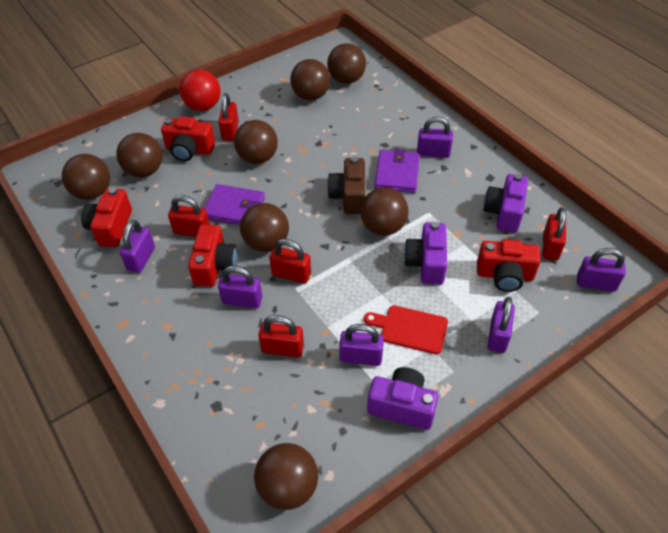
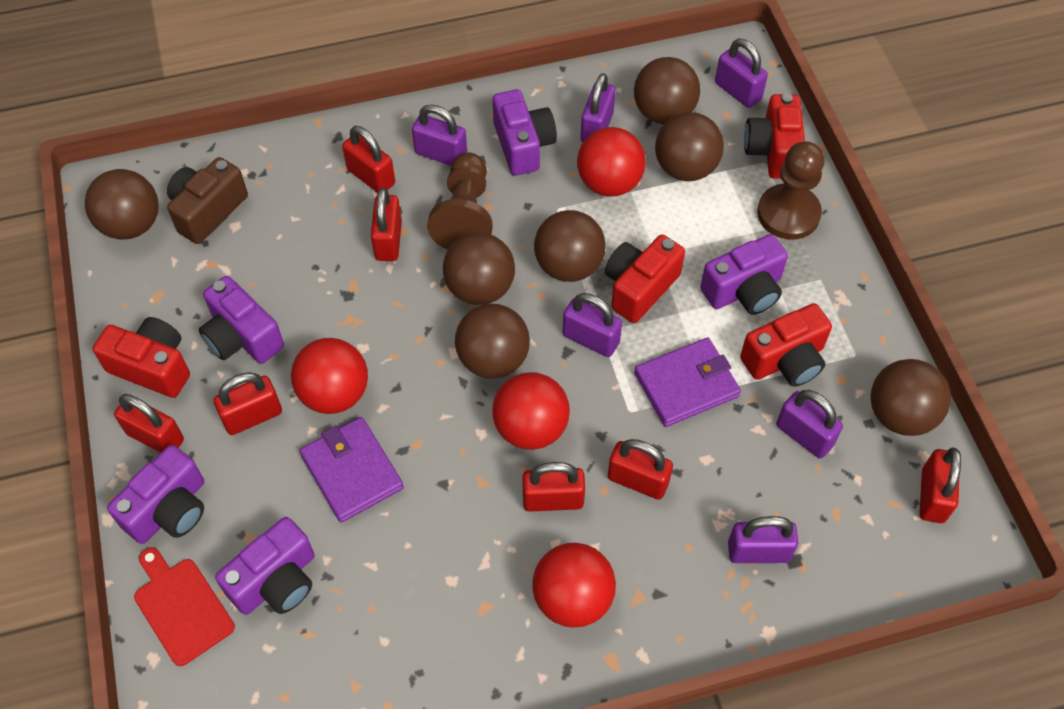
brown ball: [62,154,110,200] [116,133,162,177] [234,120,278,164] [240,203,289,252] [254,443,318,510] [290,59,330,100] [327,43,366,84] [360,187,408,236] = 8 -> [85,169,158,240] [443,233,515,305] [455,304,530,379] [534,210,606,282] [634,57,700,124] [655,112,724,181] [870,359,951,436] = 7
brown pawn: none = 0 -> [427,153,493,250] [757,141,825,240] = 2
purple camera: [367,367,438,430] [404,222,447,285] [483,174,528,233] = 3 -> [107,445,204,544] [199,276,284,364] [215,517,315,615] [493,89,557,176] [700,234,788,315] = 5
red ball: [180,70,220,111] = 1 -> [291,338,368,414] [492,373,570,450] [532,543,616,628] [577,127,646,197] = 4
red padlock: [168,195,210,237] [219,93,239,141] [258,315,304,358] [270,239,311,283] [543,207,566,261] = 5 -> [114,394,184,453] [213,372,282,435] [342,126,395,193] [371,188,402,261] [522,462,585,512] [608,439,673,500] [919,447,961,523] = 7

